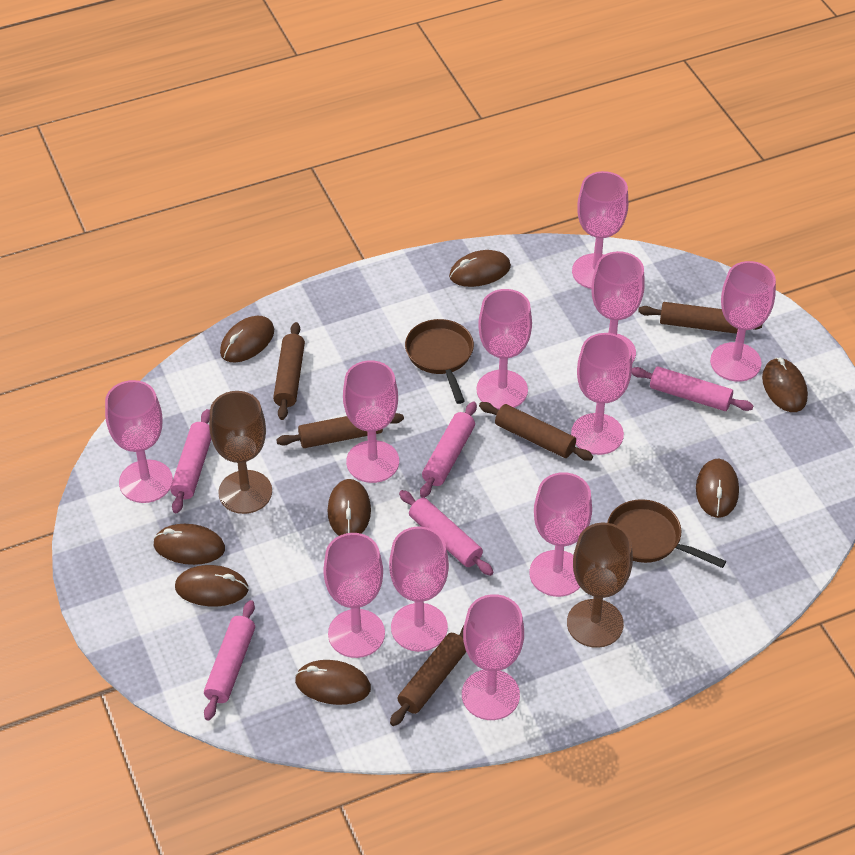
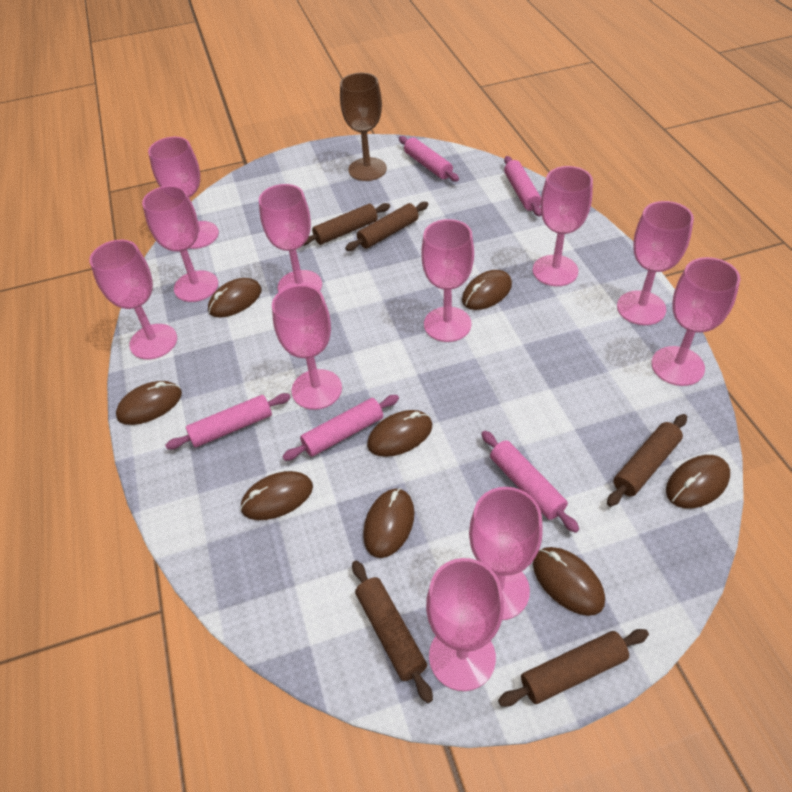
brown goblet: [209,391,272,514] [567,523,633,648] = 2 -> [340,73,387,181] = 1
brown pan: [405,319,474,404] [607,499,726,568] = 2 -> none = 0

